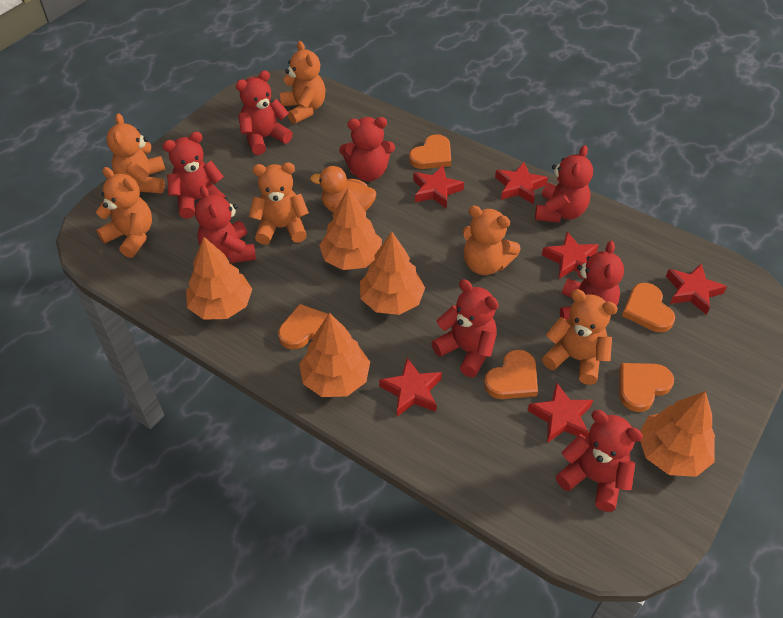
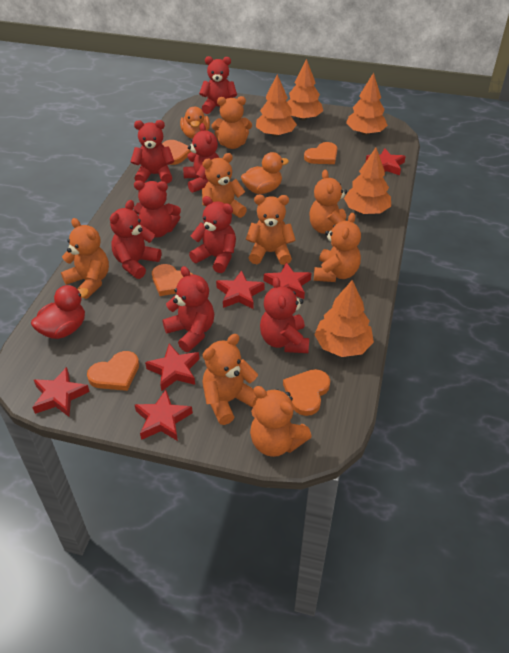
orange duck: [310,166,376,213] = 1 -> [180,107,210,139] [241,152,289,194] = 2
orange teddy bear: [96,167,152,258] [107,113,165,193] [249,163,309,245] [280,41,325,124] [463,206,521,275] [542,289,618,385] = 6 -> [61,218,109,299] [202,153,247,218] [203,334,258,425] [212,96,252,149] [246,195,296,265] [250,386,312,457] [309,170,347,234] [314,213,361,282] = 8
red duck: none = 0 -> [31,285,89,339] = 1

